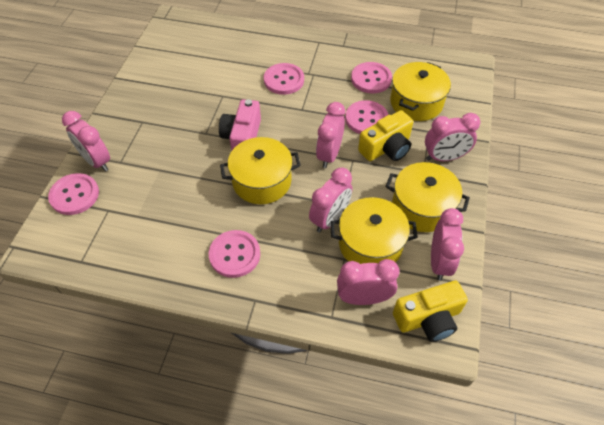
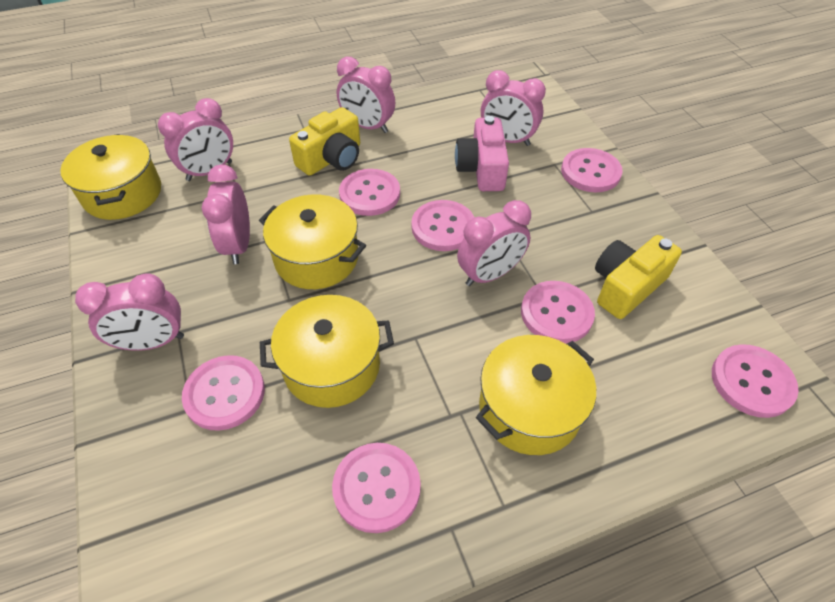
pink button: [48,173,99,215] [209,230,260,278] [264,63,304,95] [345,100,388,134] [351,62,392,93] = 5 -> [182,355,265,431] [332,443,421,533] [339,169,400,216] [411,200,475,251] [521,281,595,344] [561,148,623,192] [712,344,799,418] = 7

